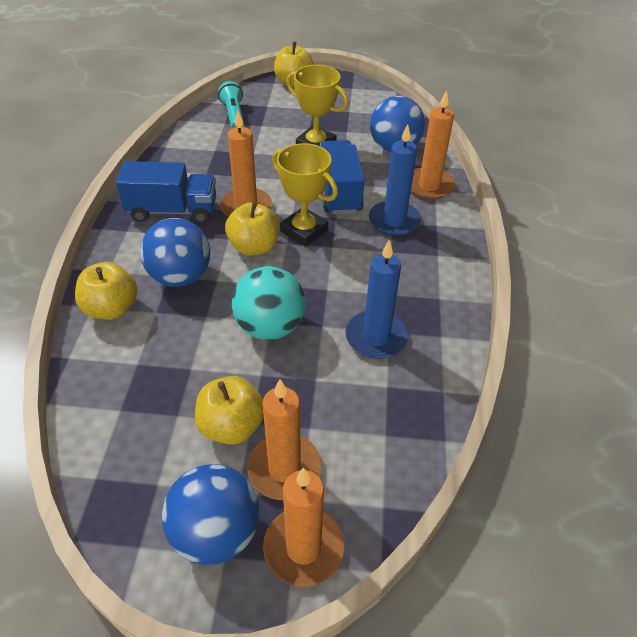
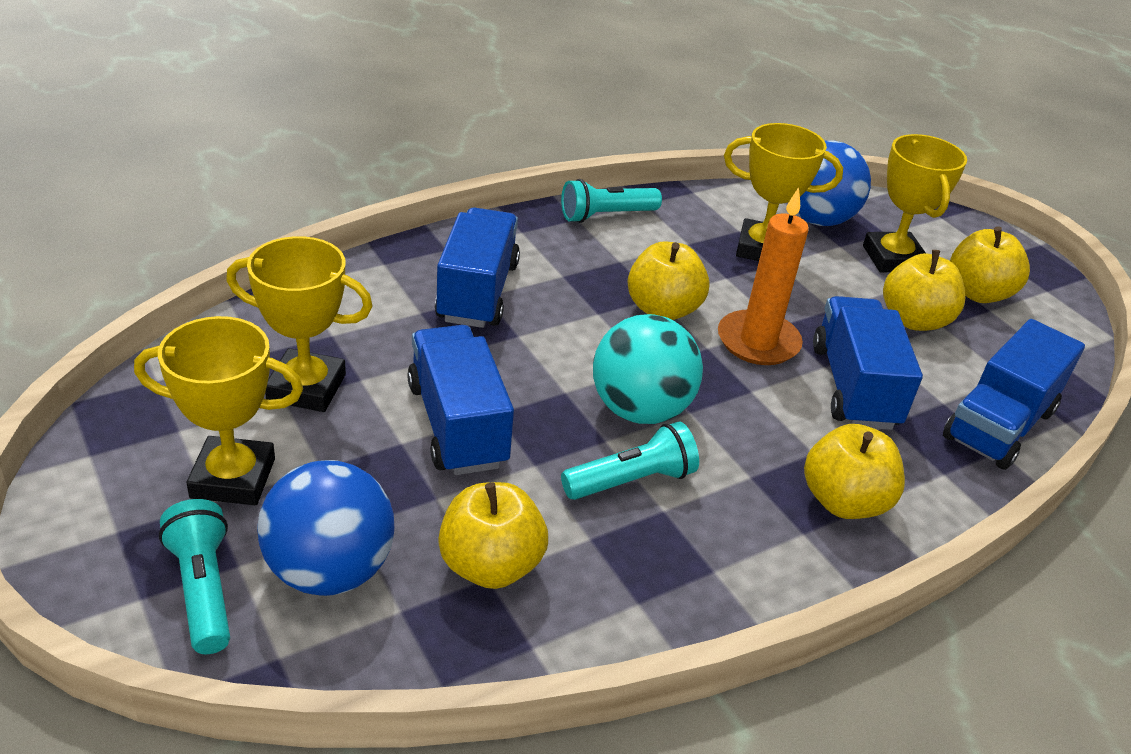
blue ball: [140,218,210,287] [162,464,259,565] [370,96,425,152] = 3 -> [257,460,394,596] [788,140,871,226] = 2
blue candle: [345,240,408,359] [369,124,421,236] = 2 -> none = 0
blue truck: [116,161,216,223] [320,140,364,214] = 2 -> [407,325,514,475] [435,207,520,328] [813,296,923,430] [943,319,1085,470] = 4
orange candle: [220,110,272,217] [247,379,322,500] [263,468,344,587] [411,91,455,199] = 4 -> [718,187,809,365] = 1
turquoise flashlight: [218,81,245,128] = 1 -> [159,499,230,654] [561,179,662,223] [561,422,699,500] = 3
yellow apple: [75,262,138,320] [195,376,264,445] [225,202,279,256] [274,42,314,87] = 4 -> [438,482,548,589] [627,242,710,320] [804,424,905,519] [883,250,965,331] [950,226,1030,303] = 5
yellow trophy: [272,143,338,247] [286,65,349,146] = 2 -> [134,316,303,505] [226,236,373,412] [724,123,843,261] [863,134,967,272] = 4

